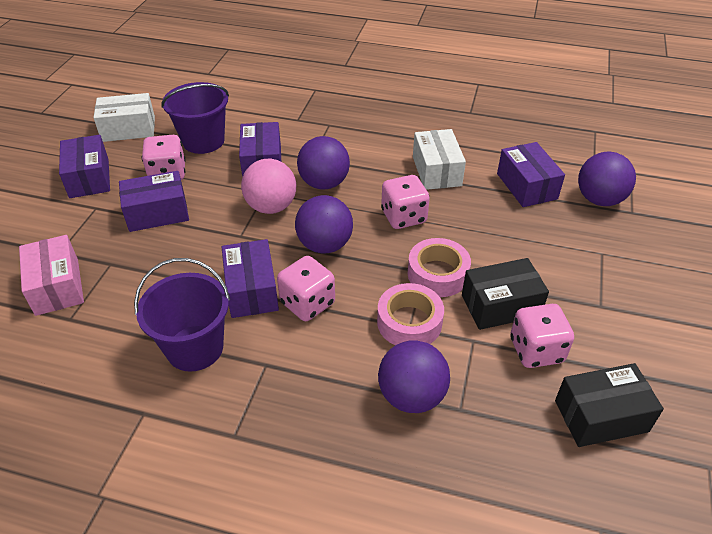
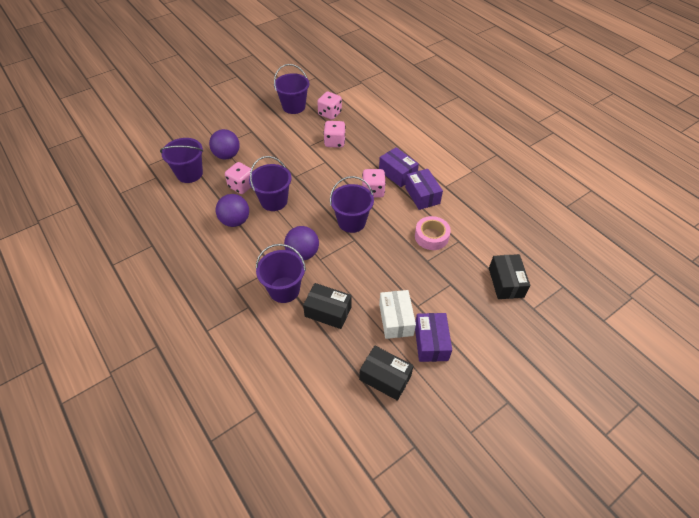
black box: [462,258,549,330] [555,363,664,447] = 2 -> [303,283,352,329] [359,346,414,401] [489,254,530,299] = 3
pink ball: [241,159,296,214] = 1 -> none = 0
pink box: [19,235,84,316] = 1 -> none = 0
pink tape: [377,283,444,345] [408,238,471,297] = 2 -> [415,216,451,250] = 1
purple ball: [295,195,353,253] [297,136,350,190] [378,340,450,413] [578,152,636,206] = 4 -> [209,129,240,160] [216,194,249,227] [284,226,319,260] = 3
purple box: [59,135,110,198] [119,171,189,232] [222,239,279,318] [239,122,281,177] [497,142,565,207] = 5 -> [379,147,419,187] [405,169,443,210] [415,313,452,362] = 3
purple bucket: [134,258,230,372] [161,82,229,154] = 2 -> [160,138,203,183] [249,156,292,211] [256,244,306,303] [274,64,309,114] [330,176,374,233] = 5
white box: [93,93,155,142] [413,129,466,190] = 2 -> [379,290,416,339] = 1

